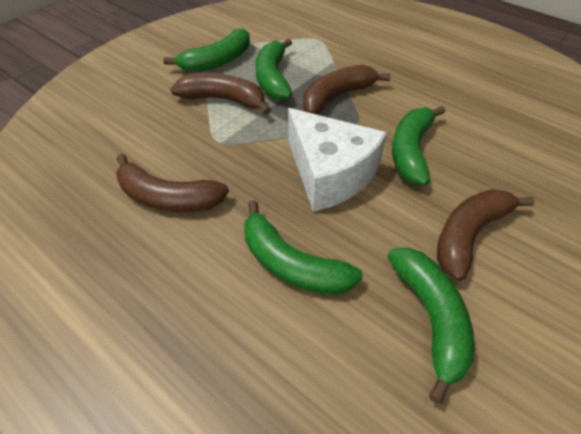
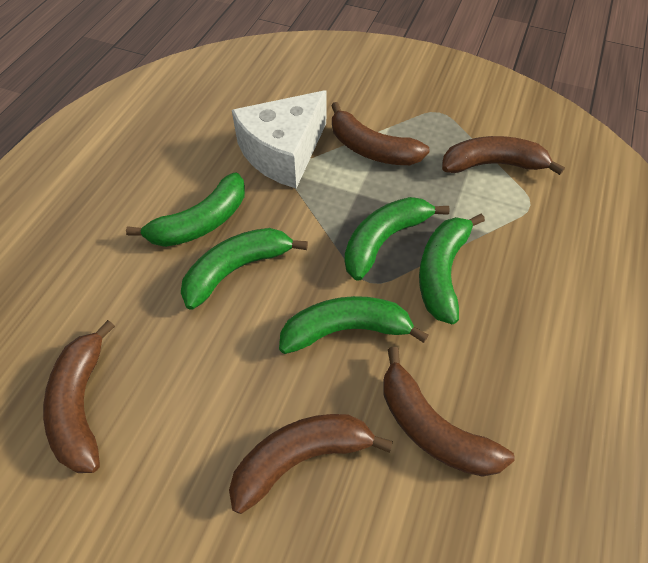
brown banana: [116,154,229,212] [170,73,271,115] [303,65,391,115] [437,189,535,281] = 4 -> [43,320,115,473] [229,414,393,514] [331,102,430,165] [383,347,515,477] [442,136,565,175] = 5

